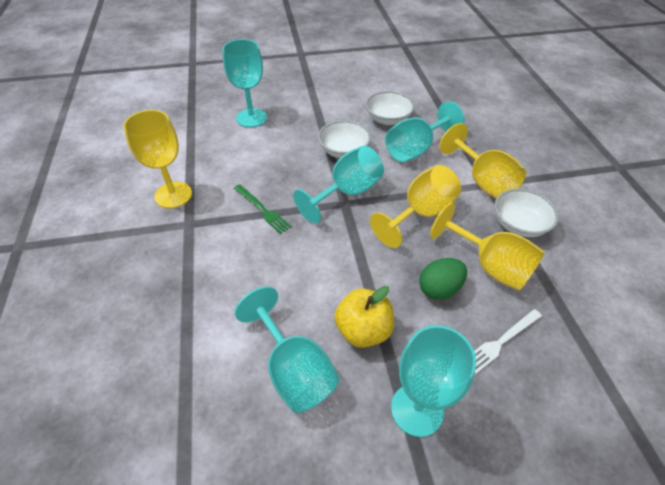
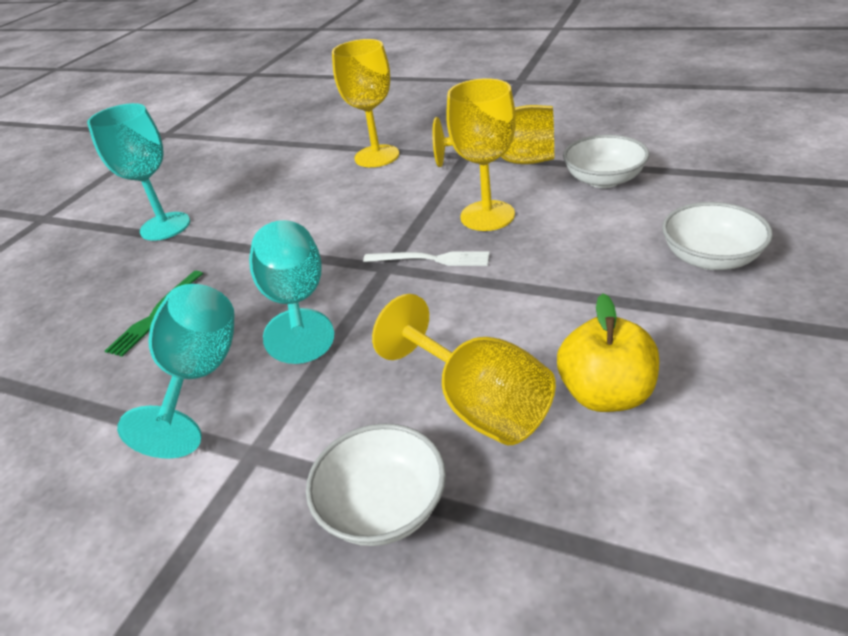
green egg: [419,258,467,300] = 1 -> none = 0
turquoise goblet: [222,39,267,127] [235,287,339,413] [293,146,384,224] [385,101,464,162] [391,325,476,437] = 5 -> [87,103,190,241] [117,284,235,458] [249,220,334,364] = 3

